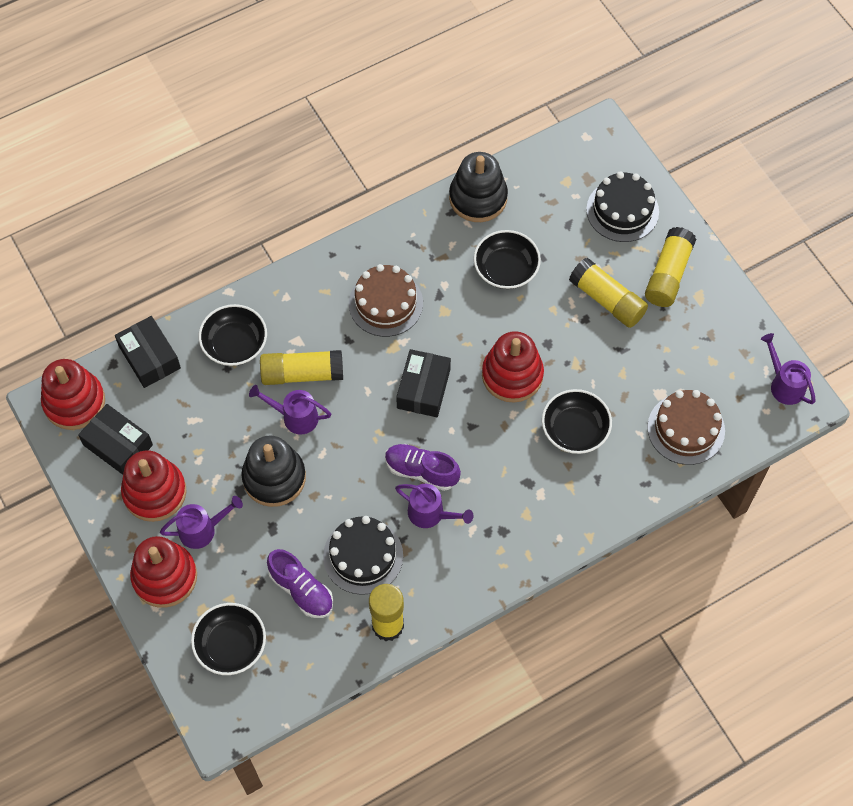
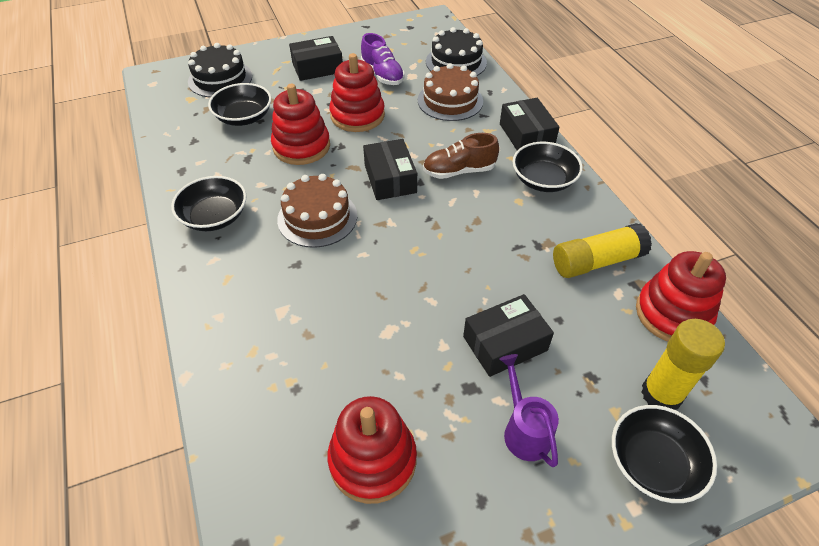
black box: [78,404,153,475] [115,316,181,388] [396,349,451,417] = 3 -> [289,36,343,81] [363,139,417,200] [463,294,554,377] [500,98,560,150] = 4
black stacking toy: [241,436,306,507] [449,152,508,222] = 2 -> none = 0
brown shoe: none = 0 -> [423,133,499,179] = 1
purple shoe: [267,549,333,618] [385,444,461,491] = 2 -> [361,33,404,85] = 1
purple watering can: [160,496,243,549] [249,385,331,435] [395,484,473,528] [761,333,816,405] = 4 -> [500,354,559,467] = 1
yellow glue stick: [260,350,343,385] [369,584,404,641] [569,257,648,328] [645,227,696,307] = 4 -> [553,223,652,278] [641,319,725,410] = 2

